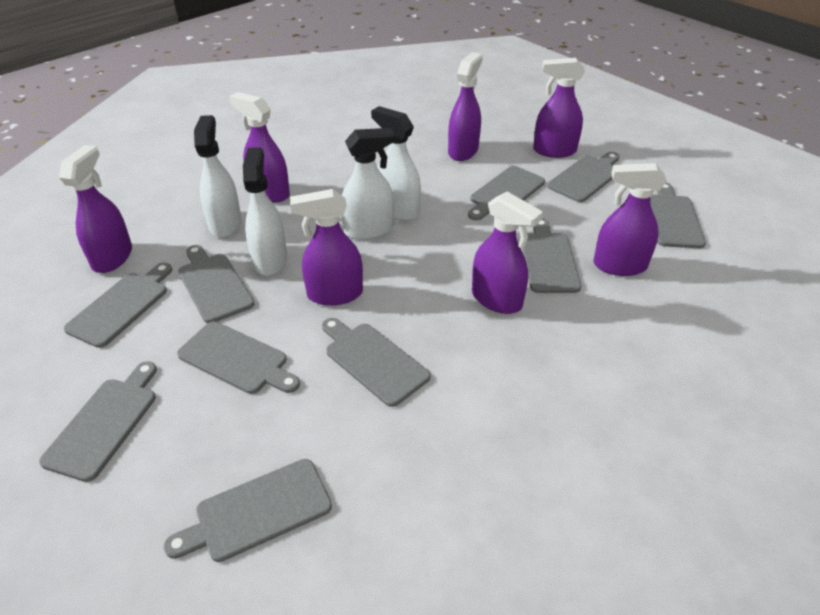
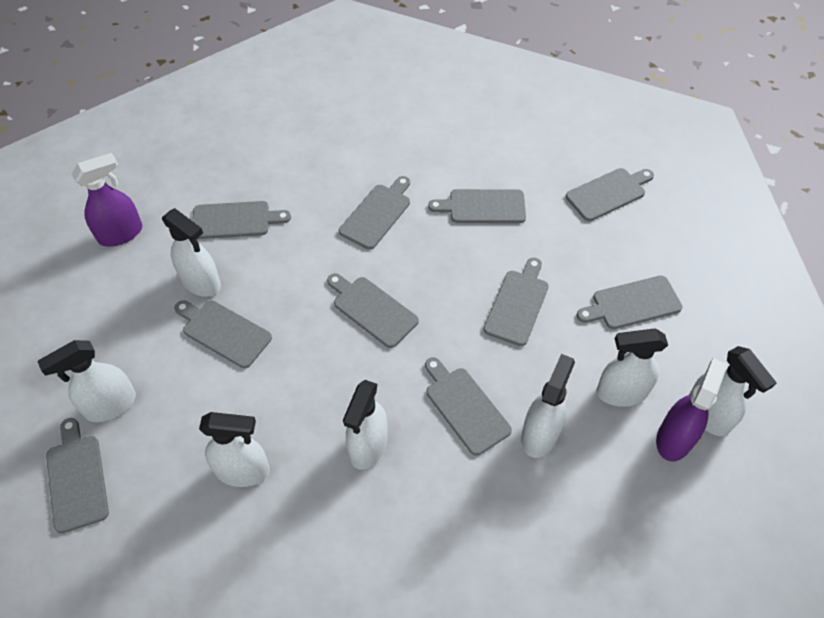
purple spray bottle: [59,145,132,273] [229,92,290,203] [290,189,363,306] [448,52,483,161] [472,192,543,314] [533,58,585,158] [593,163,667,276] = 7 -> [72,153,142,246] [656,358,727,461] = 2
white spray bottle: [194,115,242,238] [243,147,287,276] [342,128,395,240] [371,106,421,221] = 4 -> [37,340,136,422] [162,208,221,297] [199,412,270,487] [343,380,388,470] [521,354,575,458] [596,328,668,407] [689,346,777,436] = 7

